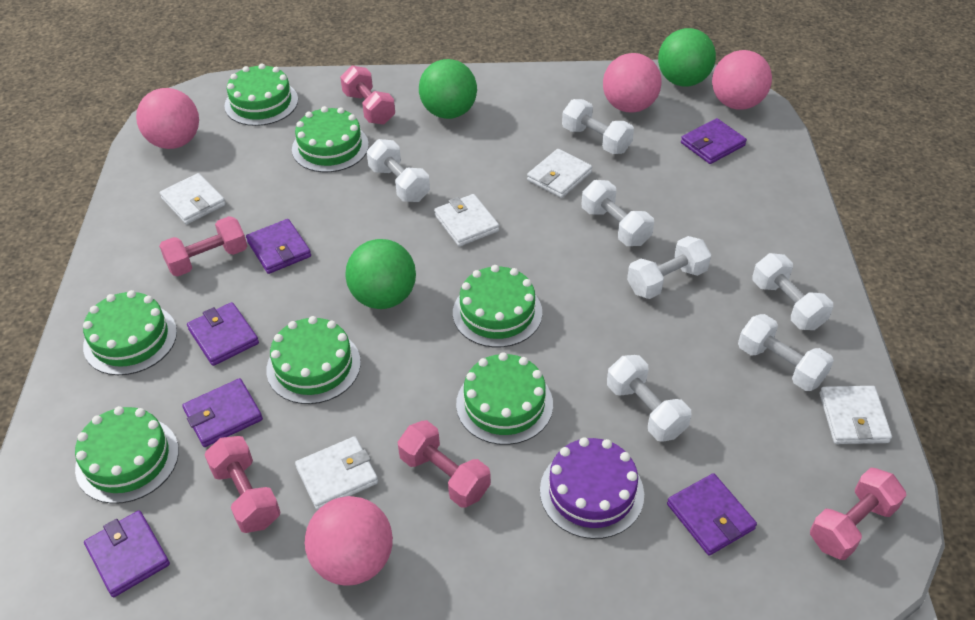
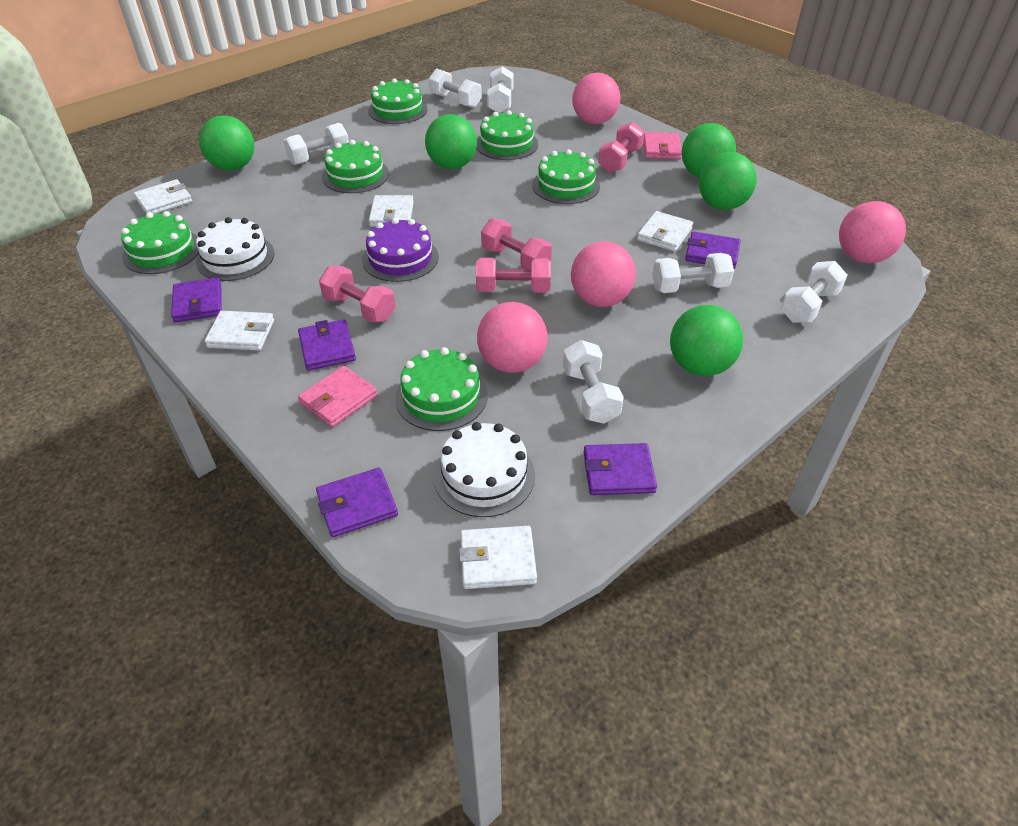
green ball: [346,239,416,309] [419,59,477,119] [658,28,716,86] = 3 -> [199,115,254,171] [425,114,477,169] [670,305,743,376] [681,123,736,177] [699,152,757,210] = 5
green cake: [75,406,179,504] [83,290,177,375] [224,64,298,126] [266,316,361,404] [292,106,369,172] [453,265,542,347] [456,352,553,445] = 7 -> [121,211,199,274] [322,140,389,193] [368,78,427,124] [395,347,488,431] [476,110,538,160] [532,149,600,204] = 6
pink dumbbell: [159,216,247,276] [204,436,281,533] [340,65,395,125] [398,420,491,508] [810,468,906,560] = 5 -> [319,266,396,323] [476,257,551,293] [481,218,552,270] [598,122,645,173] = 4
pink wallet: none = 0 -> [298,366,378,427] [643,132,682,159] = 2
purple wallet: [84,510,170,597] [182,378,263,447] [187,302,259,366] [246,219,311,274] [667,473,757,556] [681,118,747,164] = 6 -> [171,277,222,322] [298,319,356,371] [316,468,398,537] [584,443,657,495] [685,231,741,269] = 5
white cake: none = 0 -> [196,217,275,281] [434,422,535,517] = 2
white dumbbell: [367,139,430,202] [562,99,634,154] [582,180,654,246] [607,355,692,442] [627,236,711,299] [738,314,834,391] [753,253,833,330] = 7 -> [283,123,349,165] [429,68,482,108] [487,66,514,113] [563,340,624,424] [652,253,734,293] [781,261,848,323] = 6

